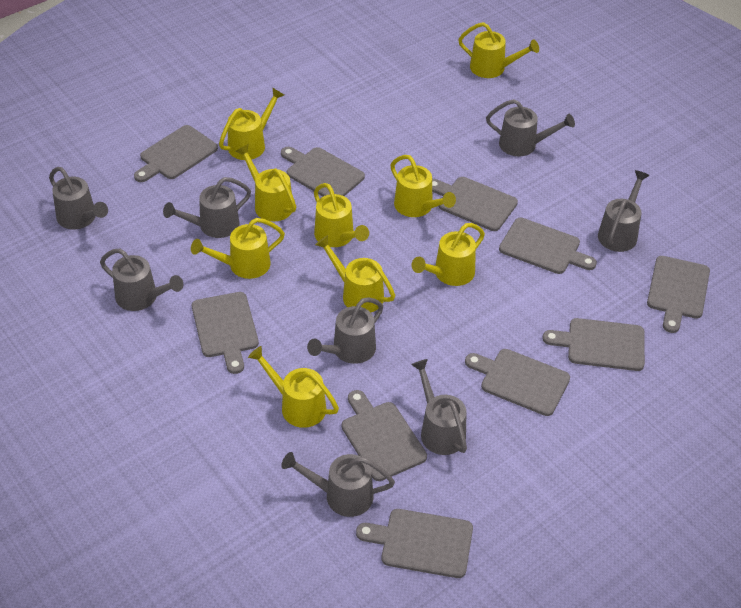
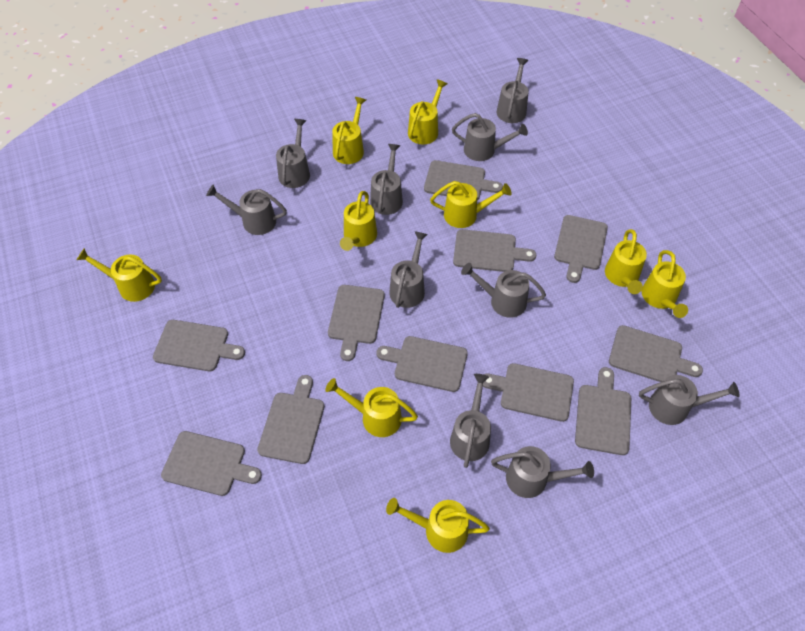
grey cutting board: [134,125,218,182] [192,292,259,374] [281,147,365,197] [342,390,427,481] [356,509,473,578] [432,177,518,231] [465,349,570,416] [499,218,597,274] [542,318,645,371] [647,256,710,333] = 10 -> [153,320,245,371] [161,431,262,496] [257,375,324,464] [328,285,385,361] [377,336,468,392] [424,160,503,200] [453,229,536,272] [483,363,574,422] [554,215,608,283] [575,367,631,455] [609,325,703,382] = 11
grey watering can: [49,167,108,229] [100,249,183,311] [163,177,251,238] [281,452,395,517] [307,297,383,364] [411,359,467,455] [486,99,575,156] [598,170,650,252] = 8 -> [206,185,287,235] [276,119,310,188] [370,144,403,215] [390,231,428,308] [450,374,491,468] [452,113,528,161] [461,263,546,318] [491,446,594,498] [497,58,529,123] [639,375,740,425] = 10

